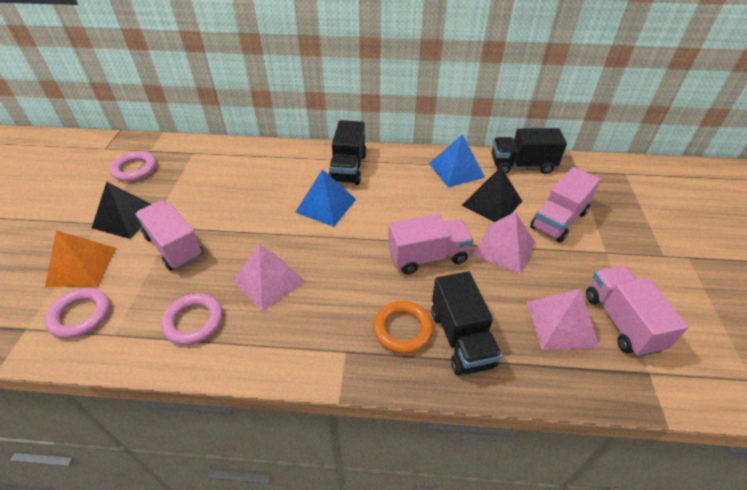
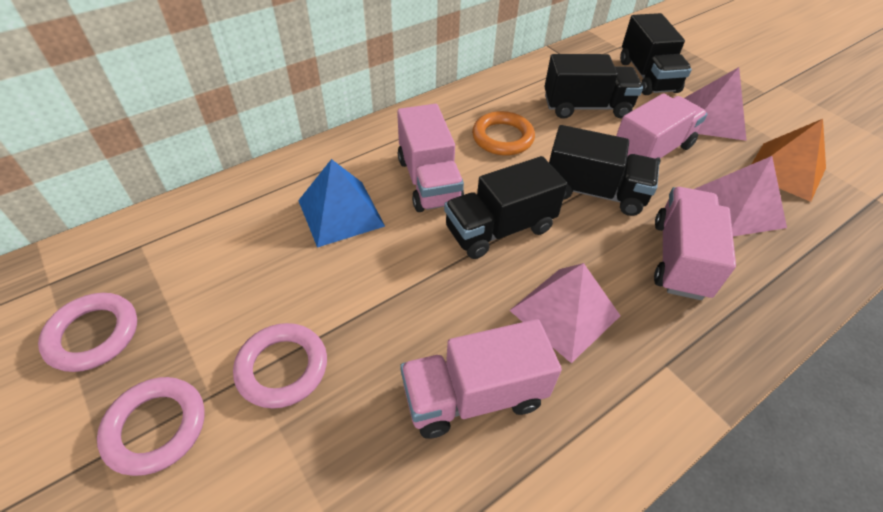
black pyramid: [92,182,152,239] [461,167,522,222] = 2 -> none = 0
black truck: [328,120,366,185] [431,271,502,375] [492,128,567,174] = 3 -> [444,156,568,259] [544,54,643,119] [549,125,659,216] [620,13,692,95] = 4
blue pyramid: [295,169,356,227] [429,134,485,188] = 2 -> [298,159,385,248] = 1

